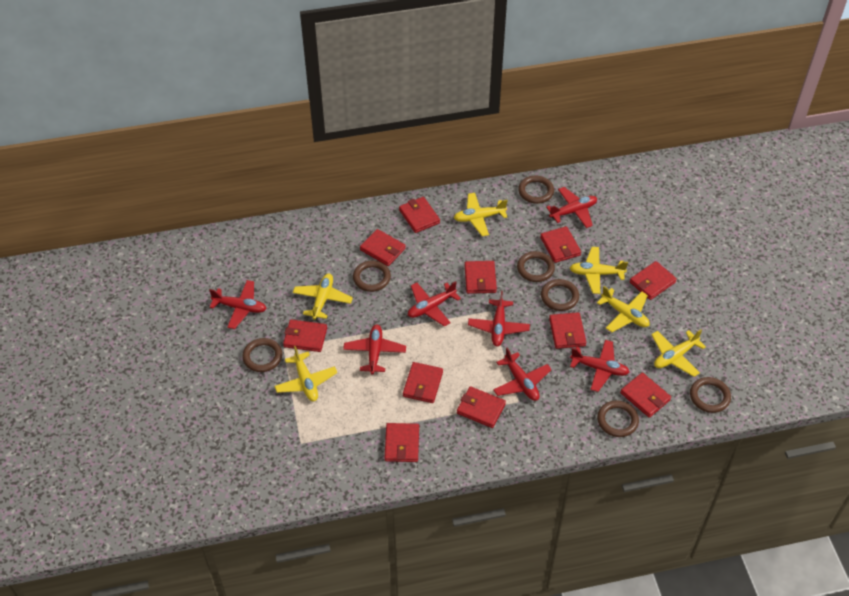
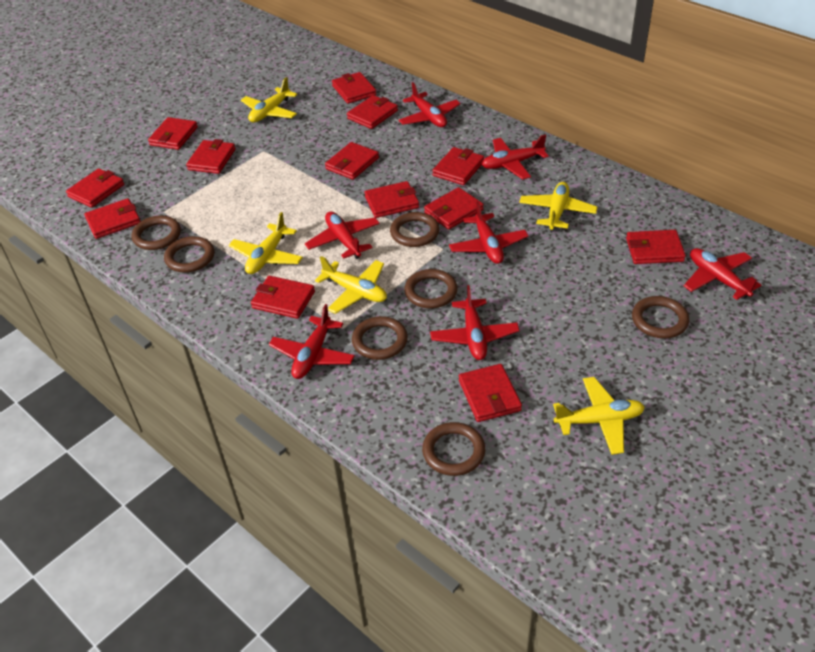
red wallet: [283,319,327,352] [360,229,406,266] [384,423,419,462] [399,197,440,233] [403,362,443,403] [457,386,506,428] [465,261,497,294] [540,226,581,263] [549,312,586,349] [620,372,671,418] [630,261,677,300] = 11 -> [66,168,124,208] [84,198,141,239] [148,117,198,150] [186,139,236,174] [251,276,315,319] [325,142,379,180] [332,72,376,104] [347,95,398,129] [365,181,419,218] [424,187,484,230] [432,147,484,185] [459,364,522,422] [626,230,686,264] = 13
yellow plane: [274,346,337,401] [293,274,353,320] [454,193,508,236] [570,247,628,294] [597,286,650,332] [651,329,706,377] = 6 -> [229,212,303,274] [241,77,297,122] [315,256,387,314] [519,182,598,232] [553,377,645,455] = 5

